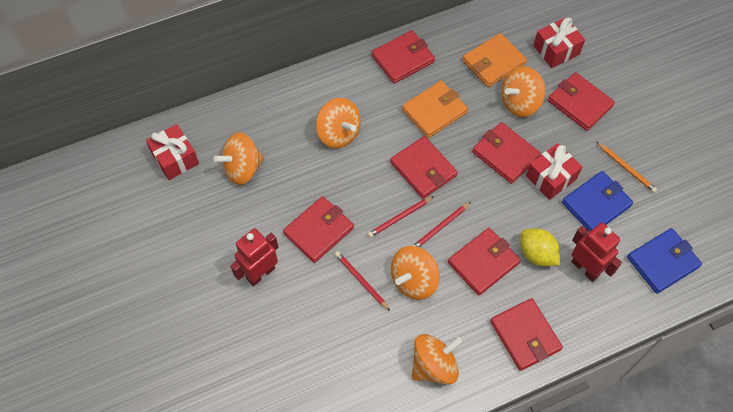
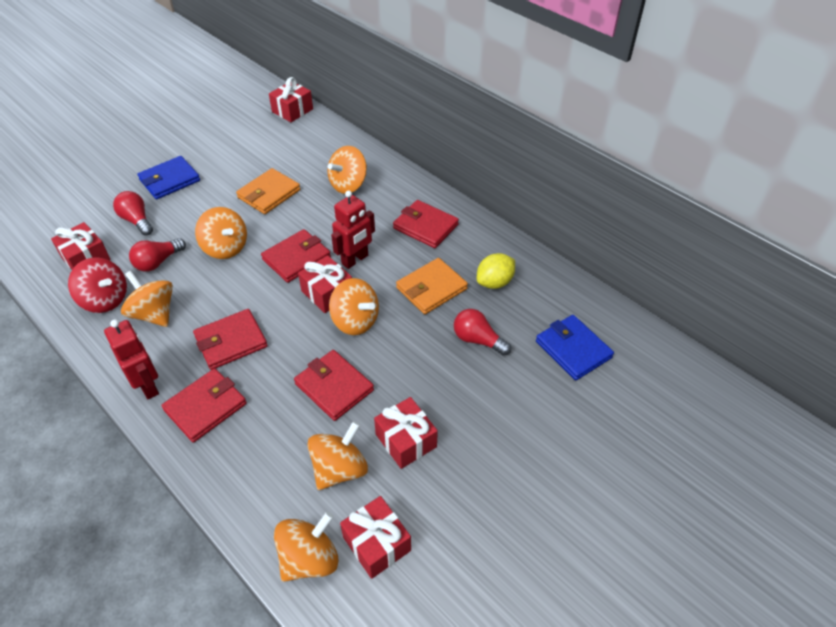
orange pencil: [597,142,657,193] = 1 -> none = 0
orange spinning top: [213,133,265,185] [316,98,361,148] [391,246,440,300] [412,334,463,384] [501,67,545,117] = 5 -> [121,271,173,327] [195,207,247,259] [274,512,338,582] [307,421,368,490] [328,146,367,194] [329,278,379,335] = 6
red gift: [146,124,199,180] [526,143,582,200] [533,17,585,68] = 3 -> [51,222,111,270] [269,77,313,122] [298,255,352,313] [340,496,411,579] [374,397,438,469] = 5
red light bulb: none = 0 -> [113,191,153,236] [129,238,186,272] [454,309,511,356] = 3
red pencil: [335,251,390,311] [368,196,434,238] [413,202,471,247] = 3 -> none = 0
red spinning top: none = 0 -> [68,257,127,313] = 1
red wallet: [283,196,354,263] [372,30,435,84] [390,136,458,199] [448,228,521,296] [472,122,541,184] [490,298,563,371] [548,72,615,131] = 7 -> [161,368,247,443] [193,309,268,370] [261,229,331,283] [294,350,374,421] [393,200,459,248] = 5

